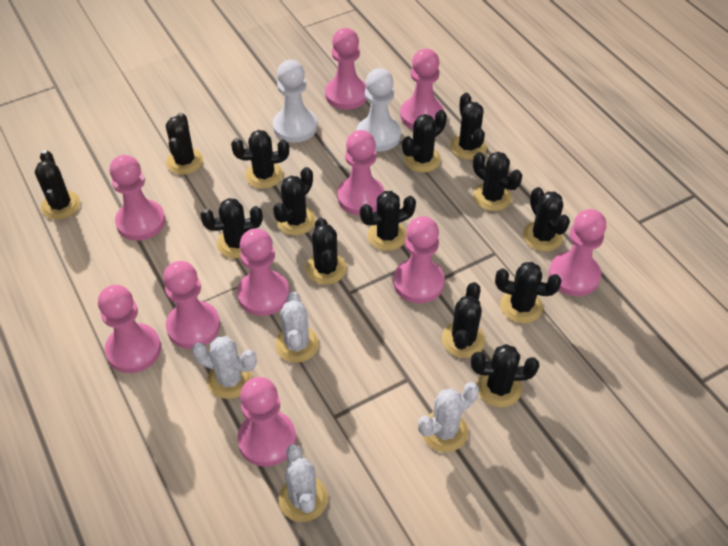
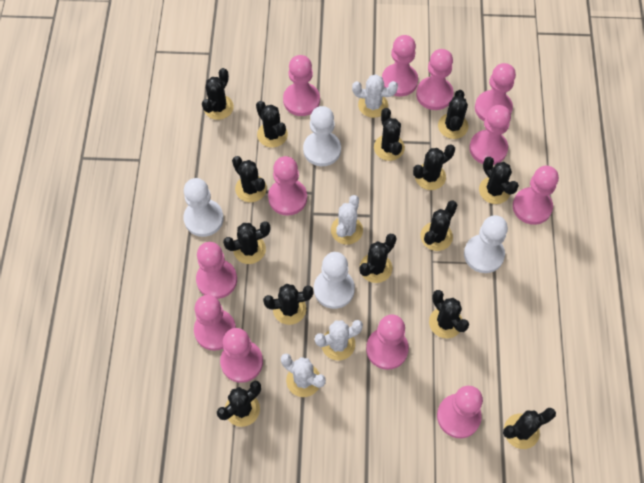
pink pawn: [98,285,161,373] [109,155,165,241] [163,261,220,349] [237,228,289,316] [237,377,296,467] [325,28,367,110] [337,130,385,215] [393,216,445,303] [400,49,444,129] [549,209,606,296] = 10 -> [194,295,236,351] [196,242,237,299] [220,328,263,383] [268,156,307,216] [283,55,320,116] [366,314,409,370] [382,35,418,97] [416,49,454,110] [437,386,483,438] [469,105,511,165] [475,63,516,121] [513,166,559,225] = 12
white pawn: [273,60,317,143] [356,68,401,152] = 2 -> [183,178,224,237] [303,106,341,166] [314,252,355,309] [464,215,508,273] = 4

